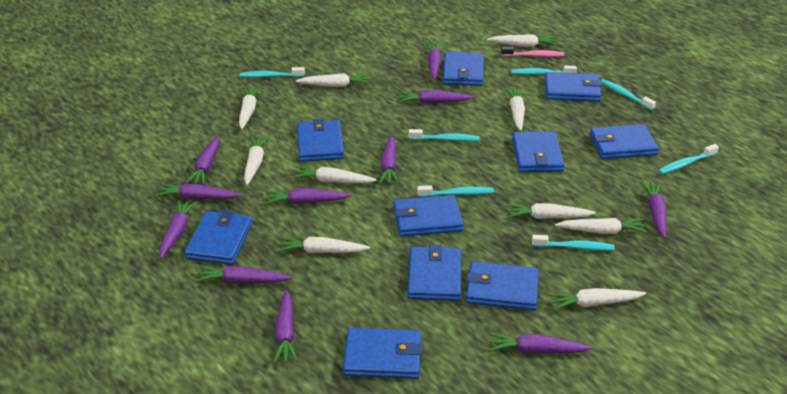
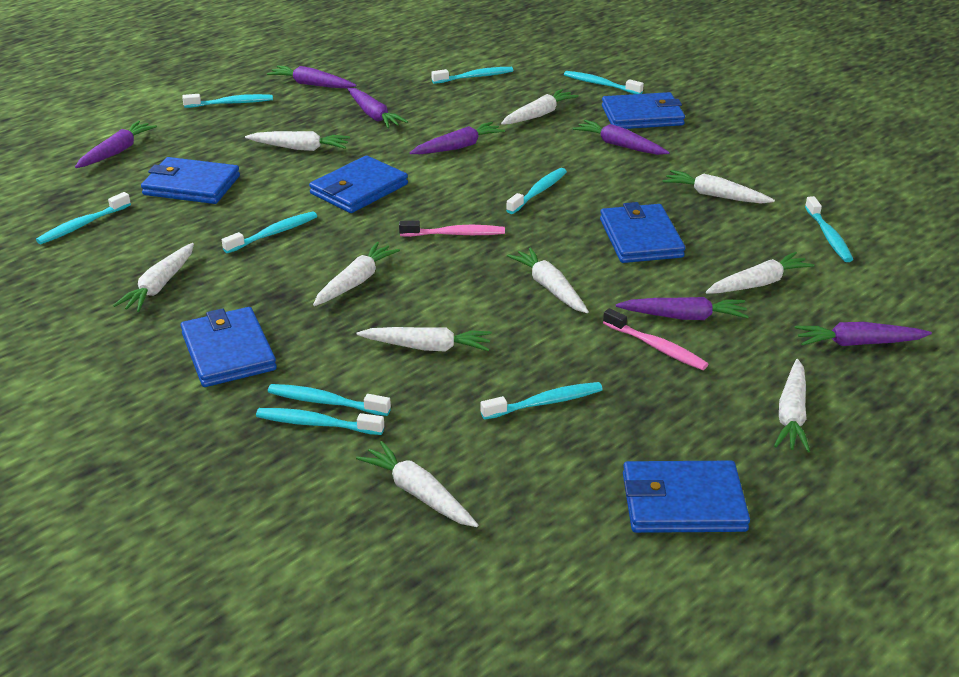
blue wallet: [184,210,252,265] [297,119,344,162] [343,328,423,379] [393,195,464,237] [408,244,461,301] [443,52,484,86] [466,262,539,310] [512,132,564,172] [545,72,602,102] [590,124,659,159] = 10 -> [141,157,240,204] [180,307,277,387] [309,155,408,213] [600,202,685,263] [602,92,685,129] [623,461,750,533] = 6
pink toothbrush: [501,47,564,57] = 1 -> [399,221,505,237] [603,308,708,370] = 2
purple carrot: [155,184,242,199] [160,200,198,259] [186,136,220,185] [196,266,292,283] [265,188,352,204] [273,290,298,363] [379,135,399,184] [399,90,474,104] [425,43,441,80] [489,333,593,353] [641,182,667,238] = 11 -> [75,121,157,168] [267,65,356,88] [348,88,408,128] [410,122,505,154] [573,120,670,155] [616,297,749,320] [795,322,932,346] = 7
turquoise toothbrush: [240,67,305,78] [409,129,480,141] [417,185,494,197] [511,66,577,75] [532,235,615,251] [601,79,656,111] [658,144,719,174] = 7 -> [36,192,131,244] [182,94,273,108] [222,211,317,253] [256,408,384,435] [268,384,391,416] [431,67,513,84] [481,382,603,420] [506,168,567,214] [564,71,644,94] [805,196,853,262] = 10

